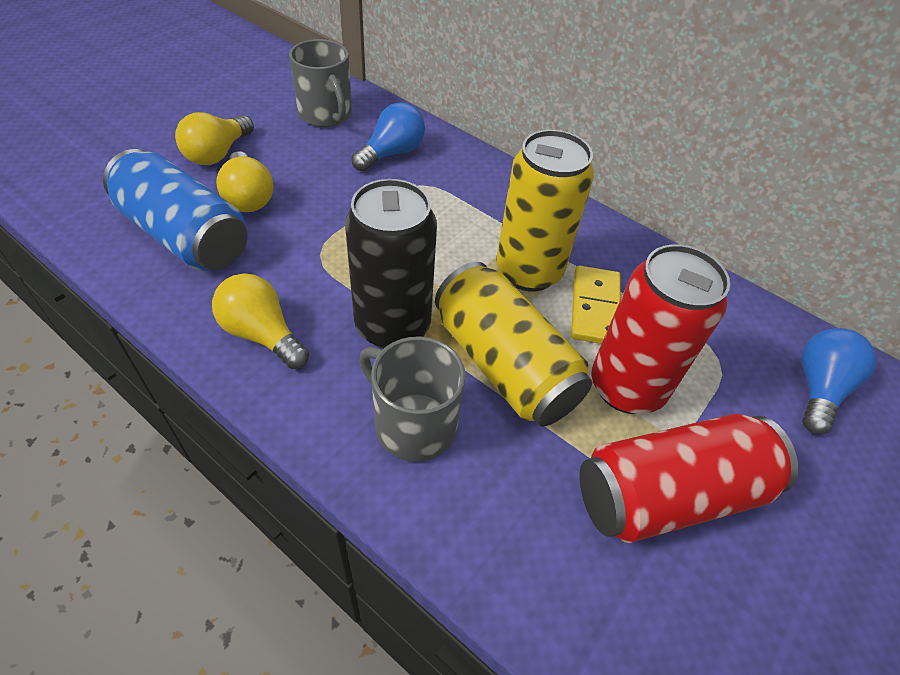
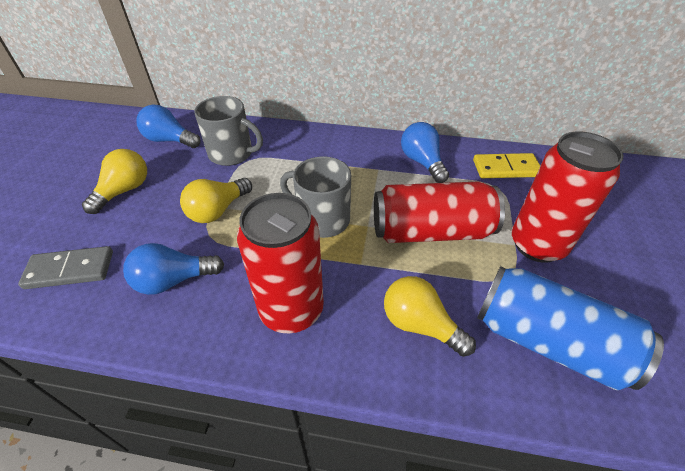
black can: [345,179,437,349] = 1 -> none = 0
blue light bulb: [352,103,425,171] [801,328,877,434] = 2 -> [123,243,224,295] [136,104,201,148] [401,122,449,183] = 3
grey domino: none = 0 -> [18,246,113,289] = 1
red can: [579,414,798,543] [591,244,730,414] = 2 -> [237,193,324,333] [374,181,505,243] [512,131,623,263] = 3
yellow can: [435,262,592,427] [496,130,594,292] = 2 -> none = 0

